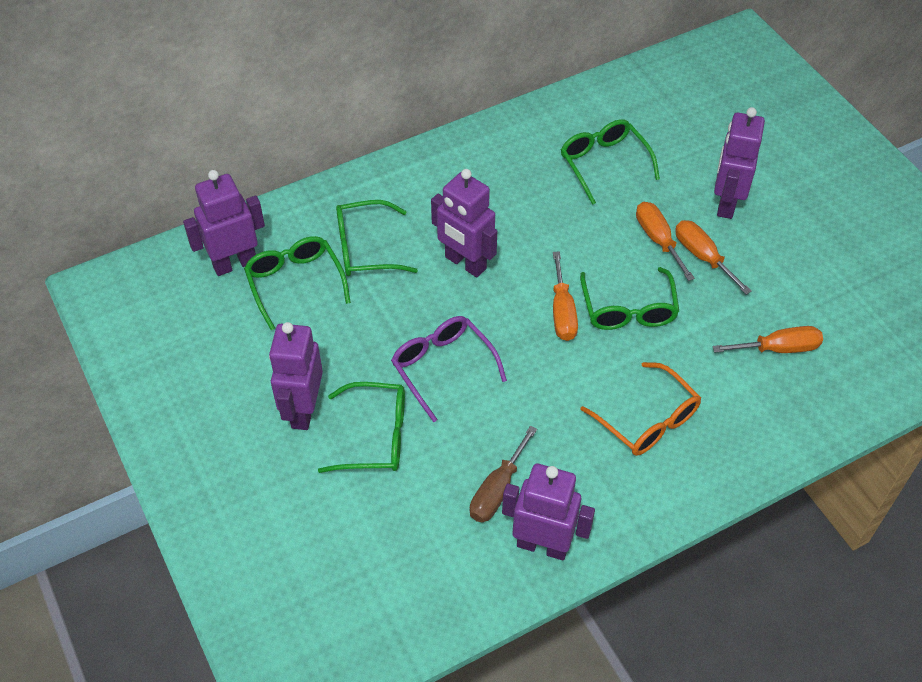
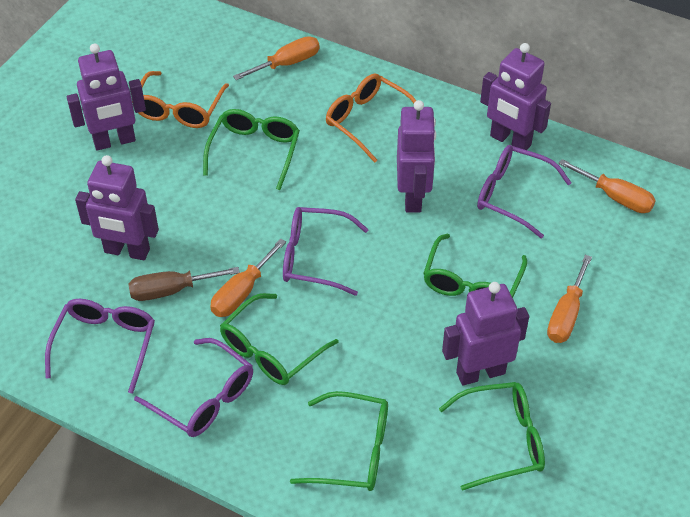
orange glasses: [581,362,701,456] = 1 -> [132,71,229,128] [326,73,416,163] = 2
purple glasses: [391,316,507,422] = 1 -> [45,299,155,394] [134,338,253,437] [283,207,369,296] [477,145,572,239] = 4

